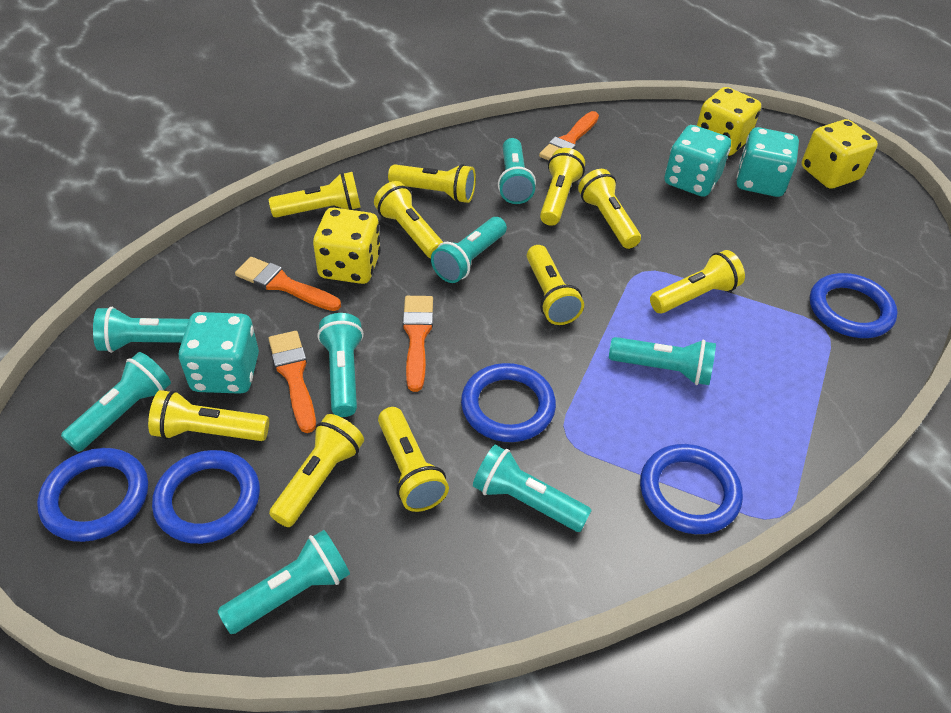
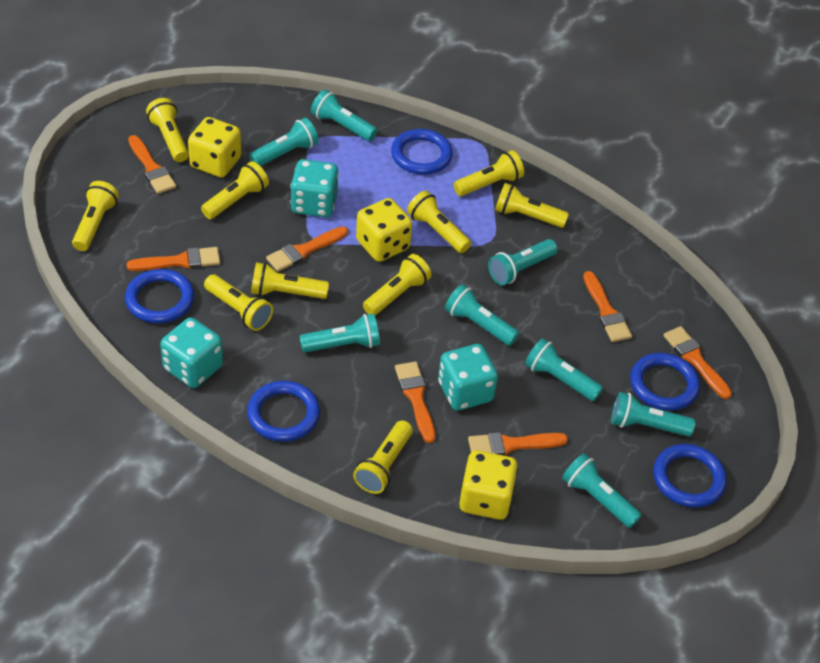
orange brush: [235,257,341,311] [268,331,316,433] [402,296,433,392] [539,111,599,161] = 4 -> [126,247,220,271] [128,135,176,194] [266,226,348,272] [395,362,436,443] [468,432,568,456] [583,271,632,342] [663,326,732,399] = 7

